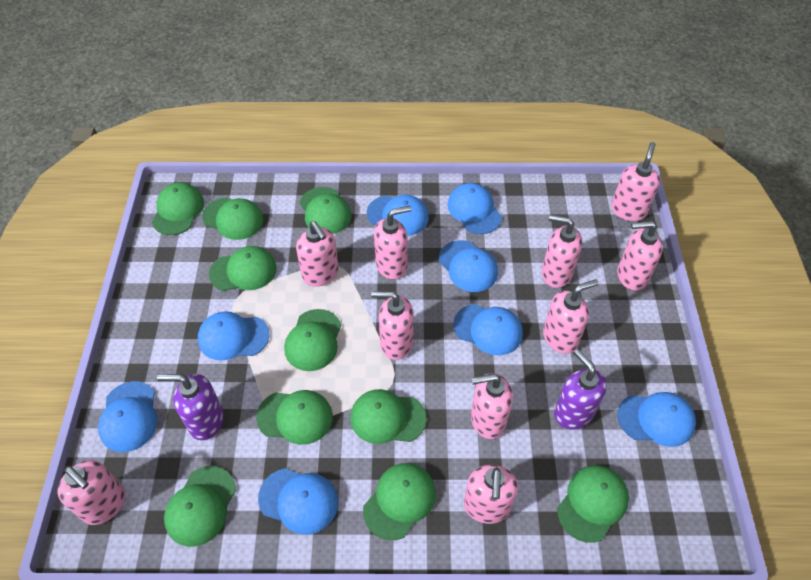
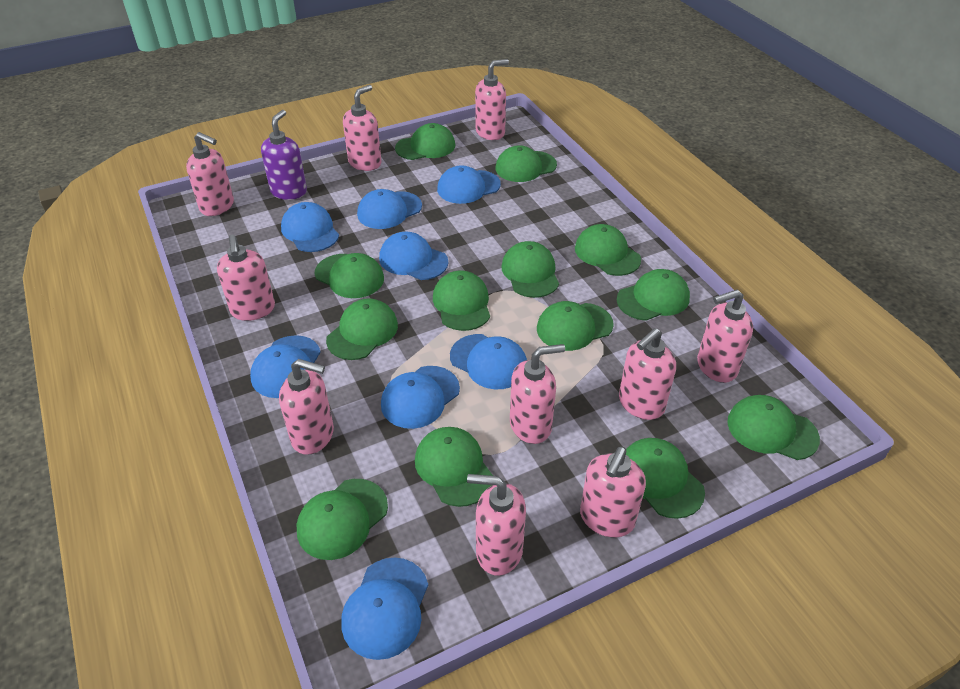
green cap: [152,182,204,235] [164,466,236,547] [202,197,264,240] [209,246,277,291] [256,390,333,445] [284,309,341,371] [300,187,352,234] [351,389,427,444] [363,463,436,540] [557,465,629,543] = 10 -> [296,479,388,560] [315,253,384,298] [326,298,398,360] [395,123,455,160] [415,427,493,507] [433,271,490,331] [496,145,557,182] [501,241,559,298] [537,301,614,351] [575,224,641,276] [617,269,690,321] [626,438,705,519] [727,395,820,460] = 13
purple soap dispenser: [157,374,224,440] [554,349,607,430] = 2 -> [261,110,307,200] = 1

